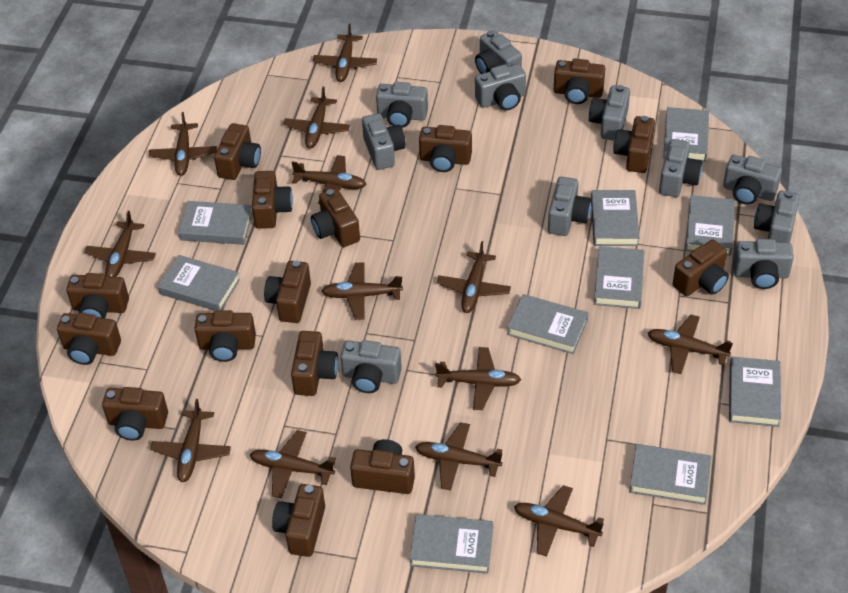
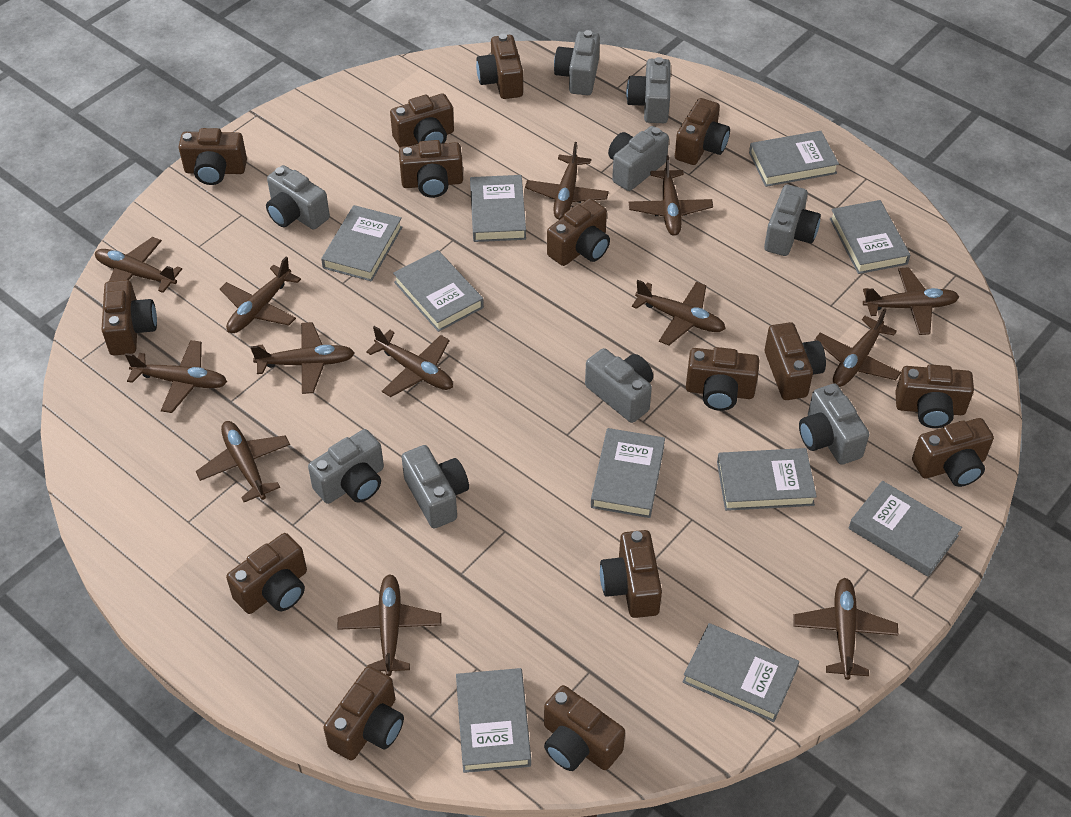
grey camera: [340,340,402,393] [362,113,406,170] [376,82,428,128] [475,30,522,74] [475,64,526,110] [548,177,591,236] [589,85,630,141] [659,139,702,197] [723,155,782,205] [733,239,794,289] [754,191,799,242] = 11 -> [266,165,330,230] [308,429,384,504] [402,445,469,529] [554,30,600,95] [585,348,653,423] [608,126,669,191] [626,57,671,123] [764,185,821,256] [799,384,869,465] = 9

